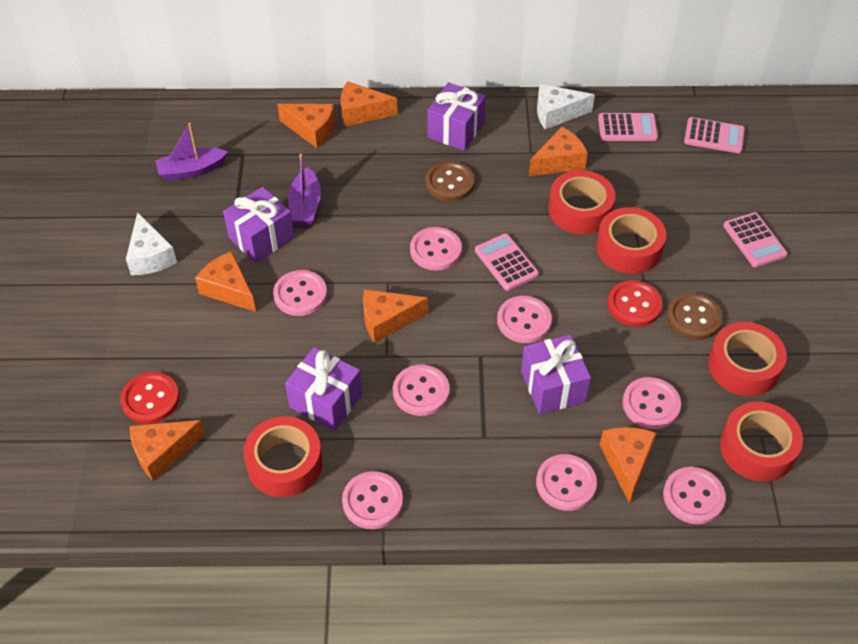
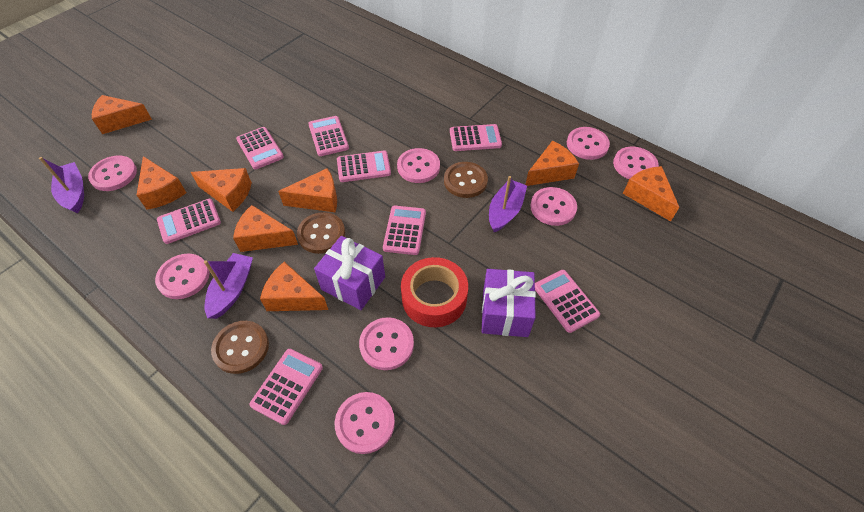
brown button: [425,161,475,201] [667,293,723,340] = 2 -> [211,321,269,374] [297,212,345,254] [444,162,488,198] = 3
orange cheese: [130,420,205,481] [195,251,256,312] [277,104,335,148] [341,81,397,127] [363,289,428,343] [529,127,588,176] [600,427,656,504] = 7 -> [92,95,152,134] [137,156,186,209] [191,168,252,212] [233,205,298,252] [260,262,328,311] [278,168,337,212] [525,140,579,186] [623,166,679,221] = 8
pink calculator: [475,234,539,291] [598,113,658,141] [684,117,745,153] [723,212,787,267] = 4 -> [157,199,221,244] [236,127,284,169] [250,349,323,425] [308,116,349,156] [337,151,391,182] [383,206,426,255] [450,124,502,151] [535,270,600,333] = 8
purple boat: [155,123,228,181] [288,154,321,225] = 2 -> [39,157,84,214] [204,253,253,319] [489,176,527,232] = 3
purple gift: [223,187,294,263] [285,347,362,431] [427,82,486,151] [521,335,591,414] = 4 -> [314,236,385,310] [482,269,536,337] = 2
red button: [120,372,179,424] [608,280,662,327] = 2 -> none = 0
red tape: [243,416,323,497] [548,170,616,234] [596,207,666,274] [708,322,787,396] [720,402,803,482] = 5 -> [401,257,468,327] = 1
white cheese: [126,212,177,275] [537,84,595,129] = 2 -> none = 0

